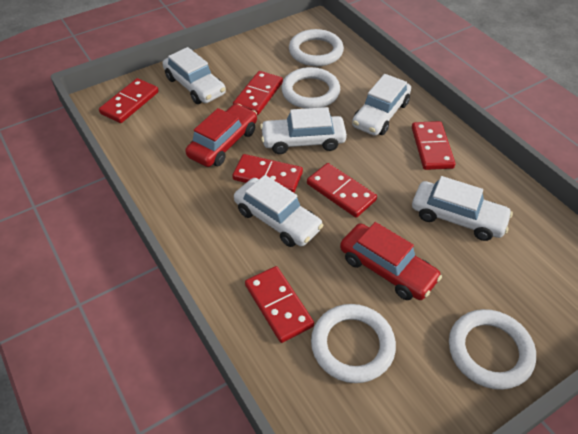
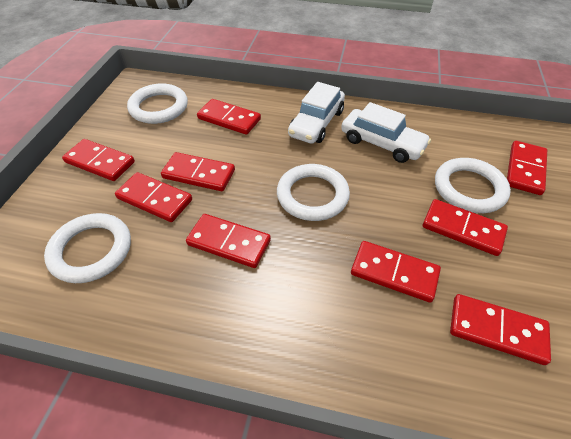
red car: [185,104,257,167] [340,222,442,300] = 2 -> none = 0
red domino: [99,78,159,123] [232,154,303,193] [233,71,283,115] [245,266,314,343] [307,163,377,218] [412,121,455,170] = 6 -> [62,139,135,181] [115,172,192,222] [161,152,235,191] [186,214,271,268] [197,99,261,135] [351,241,441,303] [423,199,508,256] [450,294,551,365] [507,141,547,195] = 9
white car: [163,47,226,104] [234,175,324,247] [260,107,347,154] [352,74,411,136] [412,176,513,241] = 5 -> [288,82,345,144] [341,102,431,163] = 2

